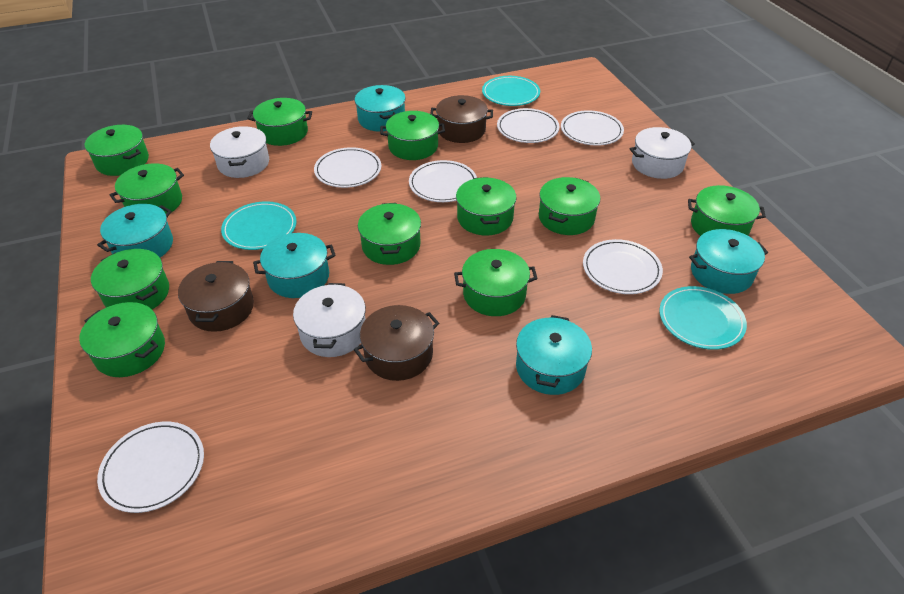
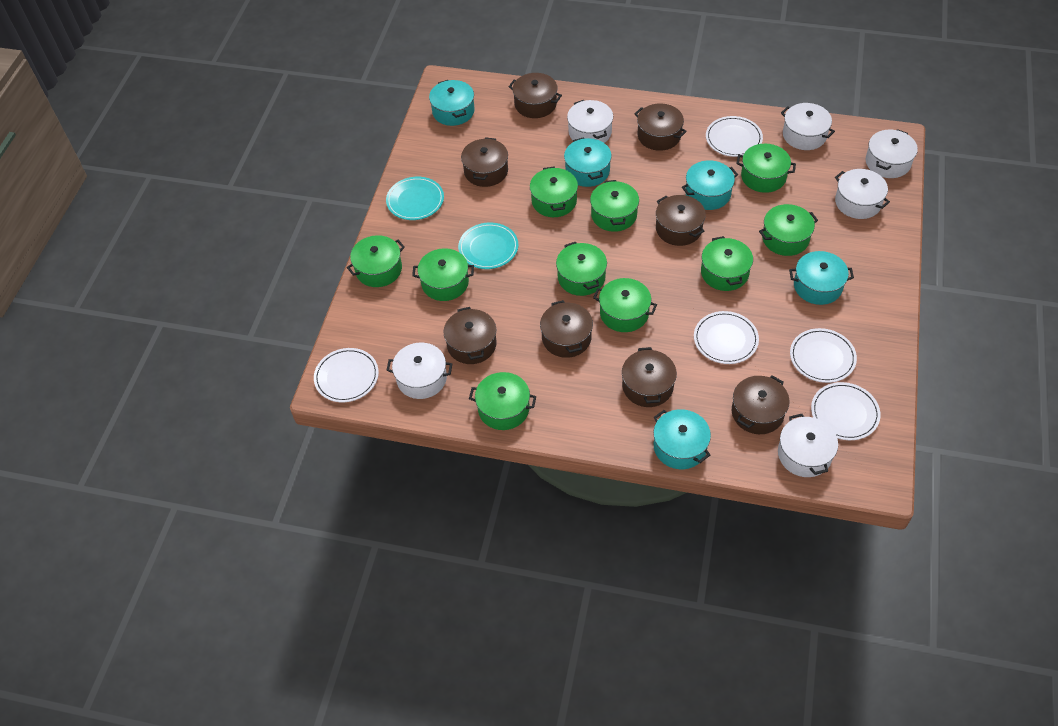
brown pot: [178,261,254,332] [354,305,439,381] [430,95,493,143] = 3 -> [443,307,497,364] [461,137,508,187] [509,73,562,118] [540,300,593,358] [622,347,677,407] [635,103,687,151] [656,195,706,246] [732,375,790,434] = 8
green pot: [79,302,165,377] [85,125,149,176] [91,249,169,309] [110,163,184,213] [247,98,312,146] [358,203,421,265] [380,111,445,160] [454,249,538,316] [456,177,517,235] [539,177,600,235] [688,185,766,236] = 11 -> [347,235,405,287] [412,248,474,301] [469,372,537,430] [530,167,578,217] [556,242,607,296] [590,180,639,232] [593,278,657,332] [701,236,753,291] [736,144,796,193] [759,204,818,256] = 10
turquoise plate: [221,201,297,250] [482,76,540,106] [659,286,747,350] = 3 -> [386,177,444,220] [458,222,518,269] = 2
white plate: [97,422,204,513] [314,147,381,188] [409,160,477,202] [497,108,560,143] [561,110,624,146] [583,239,663,294] = 6 -> [314,348,379,402] [694,311,759,364] [706,116,763,157] [790,328,857,383] [811,382,881,440] = 5
white pot: [210,126,269,178] [293,283,366,357] [629,127,695,179] = 3 -> [386,343,452,399] [567,100,613,143] [778,414,838,477] [781,103,835,150] [835,169,890,219] [865,129,918,178] = 6

